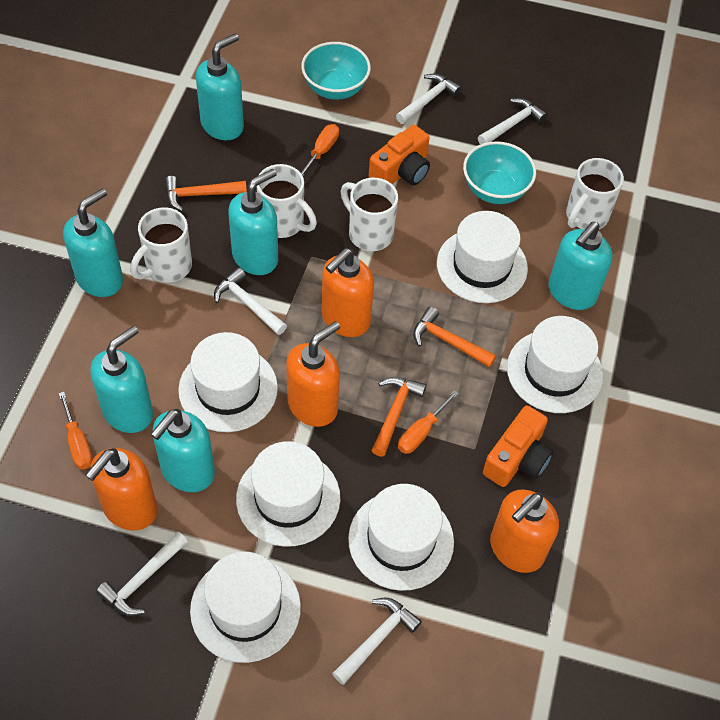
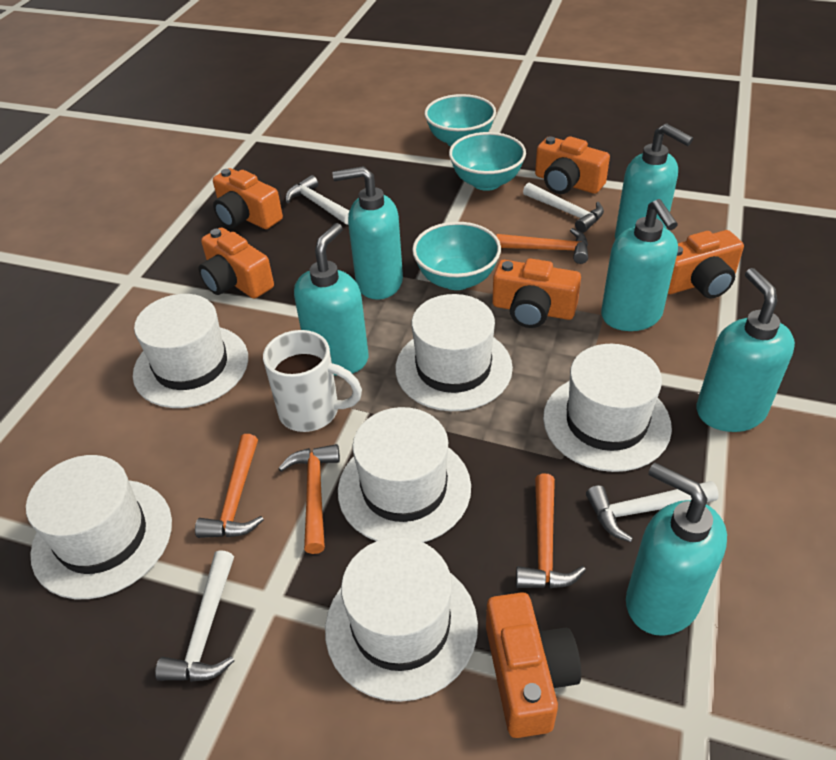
orange camera: [369,125,430,185] [483,406,553,487] = 2 -> [199,227,274,299] [213,168,283,229] [486,592,581,738] [493,258,581,328] [535,136,610,194] [668,230,744,299] = 6
orange hammer: [165,176,247,211] [372,377,426,456] [413,307,496,368] = 3 -> [195,434,264,538] [278,444,340,554] [497,228,588,264] [516,473,586,588] = 4
orange screwdriver: [59,392,93,469] [301,124,339,176] [398,390,459,454] = 3 -> none = 0
orange soap dispenser: [85,448,157,531] [286,321,340,427] [322,248,374,337] [490,489,559,573] = 4 -> none = 0
turquoise bowl: [301,42,371,100] [463,141,536,204] = 2 -> [412,222,501,290] [424,94,496,147] [449,132,526,191] = 3
white hammer: [96,532,188,616] [214,267,287,335] [332,598,422,685] [396,74,461,124] [478,98,547,144] = 5 -> [155,550,234,682] [286,175,349,225] [523,183,604,233] [586,481,719,542] = 4
white mug: [130,207,192,282] [257,164,317,238] [341,178,398,251] [566,158,624,229] = 4 -> [263,330,362,432] = 1

